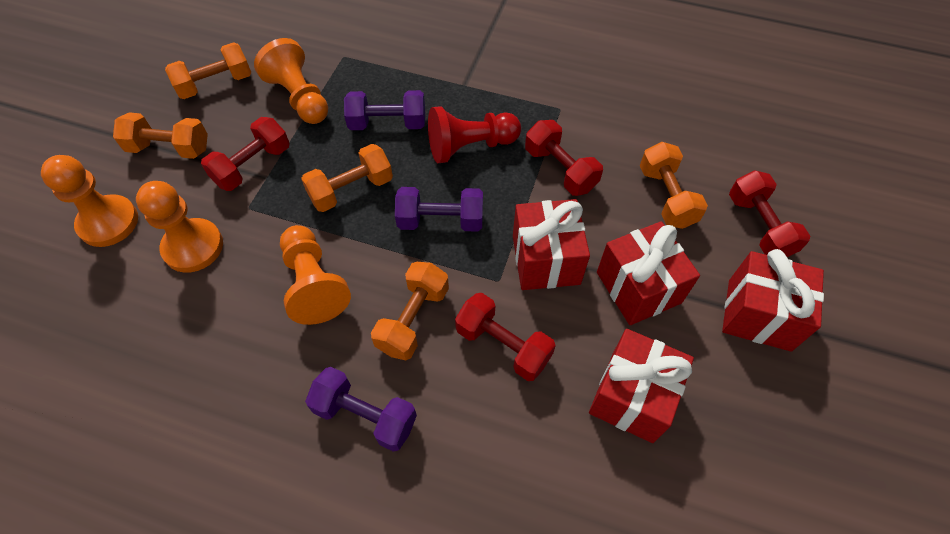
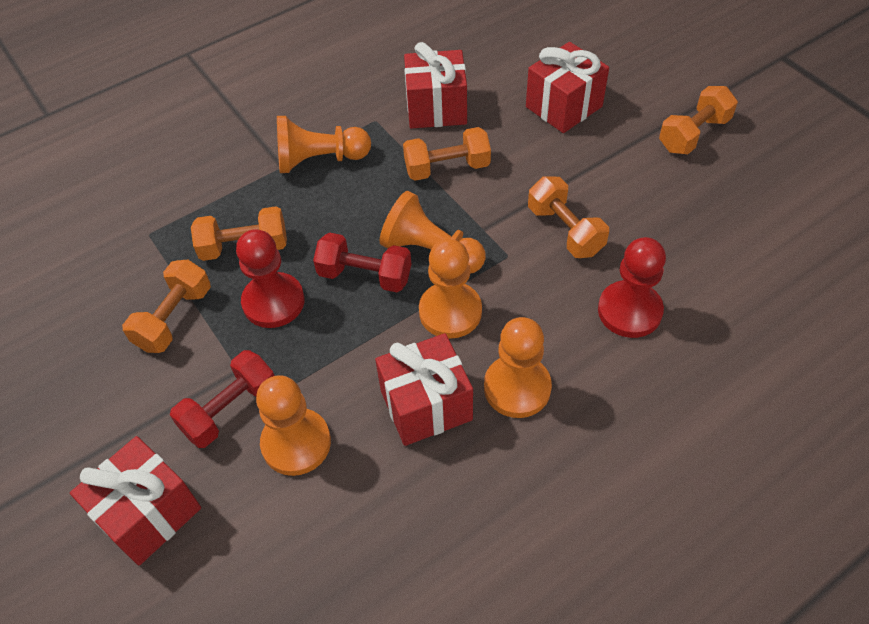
orange pawn: [41,155,138,247] [136,181,223,273] [254,38,328,124] [280,225,351,325] = 4 -> [256,375,331,476] [277,116,371,173] [380,191,486,274] [419,239,482,339] [484,317,552,418] = 5
purple dumbbell: [305,367,417,452] [344,90,425,130] [395,187,483,232] = 3 -> none = 0
red dumbbell: [201,117,290,191] [455,293,556,381] [525,120,603,196] [729,170,810,257] = 4 -> [170,350,274,448] [313,232,411,292] = 2
red pawn: [428,106,521,163] = 1 -> [236,229,305,328] [598,237,666,338] = 2

